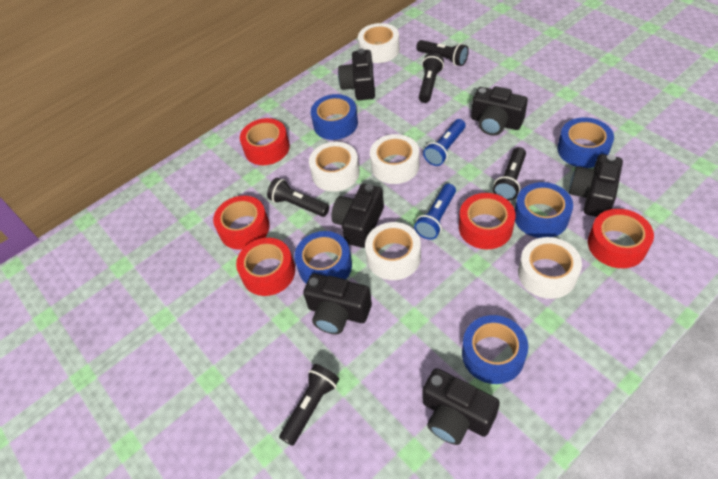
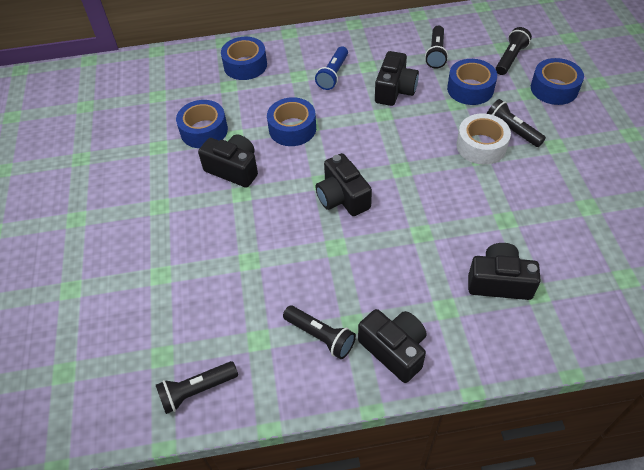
black camera: [303,273,372,334] [332,184,384,248] [338,48,375,100] [422,368,500,445] [471,86,528,136] [569,154,623,217] = 6 -> [198,135,258,188] [316,153,372,216] [358,309,427,383] [375,51,419,106] [468,243,541,300] = 5
blue flashlight: [414,184,456,240] [423,119,466,166] = 2 -> [315,46,348,90] = 1
red tape: [213,196,270,250] [236,238,295,296] [240,118,290,165] [459,193,516,249] [588,209,654,268] = 5 -> none = 0
white tape: [309,142,360,192] [358,23,400,63] [365,222,421,280] [370,134,419,184] [518,237,582,299] = 5 -> [456,114,511,165] = 1

